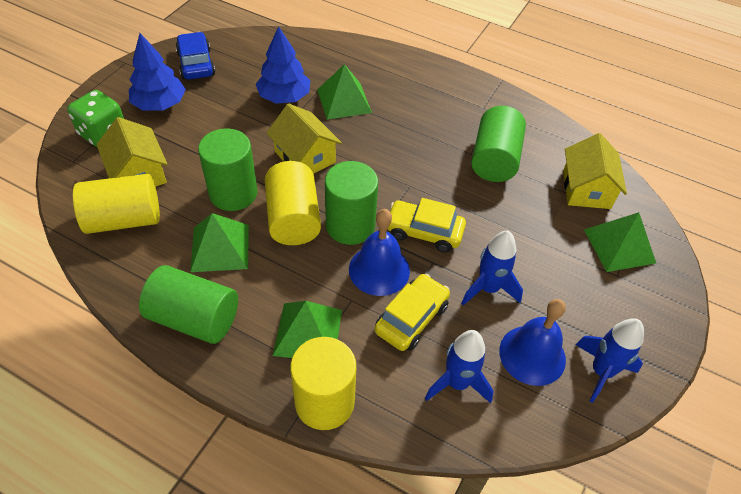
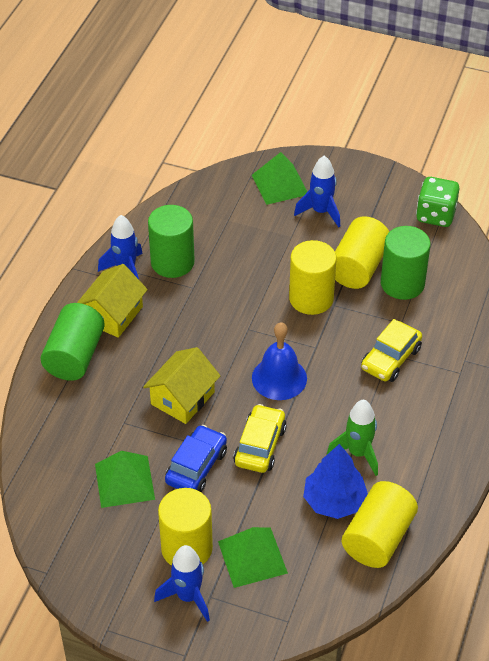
blue bell: [349,209,410,296] [499,299,566,386] = 2 -> [252,322,307,400] = 1
blue tree: [129,33,186,111] [256,26,310,104] = 2 -> [303,444,368,519] = 1
green cylinder: [139,265,238,344] [198,129,257,211] [325,161,378,245] [471,106,526,182] = 4 -> [41,303,105,381] [148,205,195,278] [381,226,431,300] = 3
green pyramid: [190,213,249,272] [273,301,342,358] [317,64,372,120] [584,212,656,272] = 4 -> [95,451,155,508] [218,527,288,588] [252,152,307,205] = 3
green rocket: none = 0 -> [327,400,378,476] = 1
yellow cylinder: [73,174,160,234] [265,161,321,245] [290,337,356,430] = 3 -> [158,488,213,566] [289,240,337,315] [335,216,389,289] [342,481,418,568] = 4
yellow house: [96,117,167,187] [267,104,342,174] [563,133,627,209] = 3 -> [77,264,148,338] [143,347,220,424] = 2

